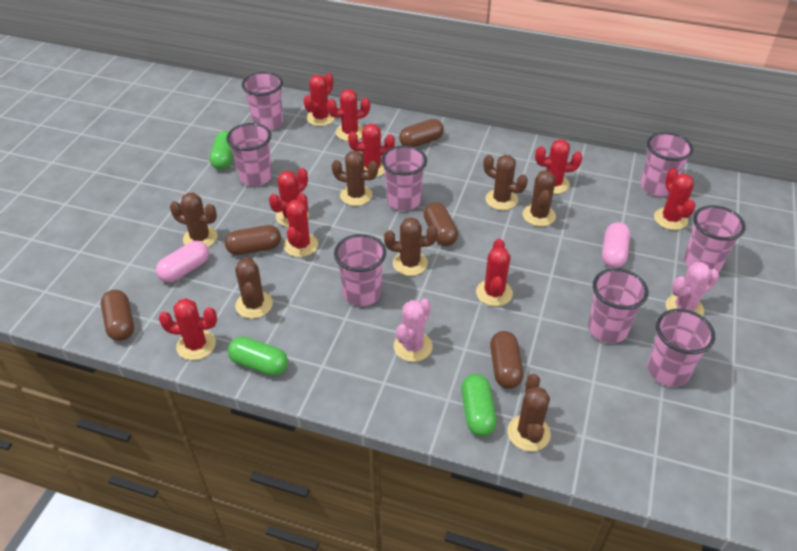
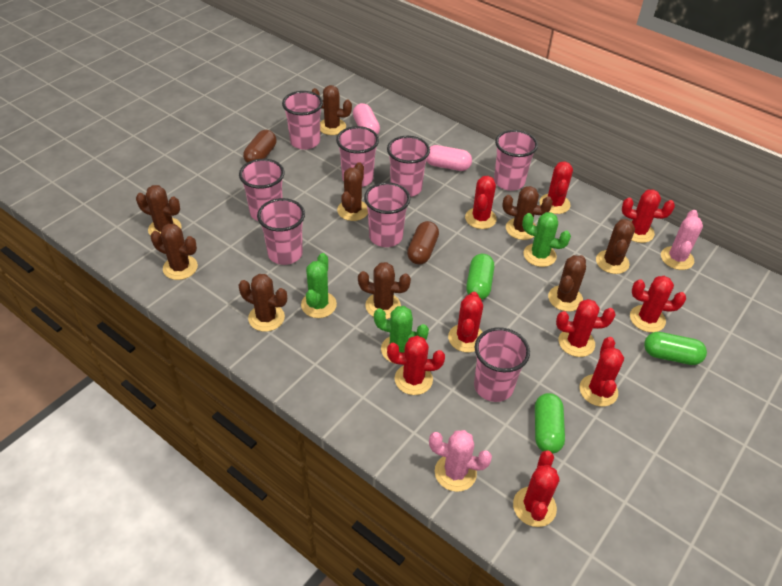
brown cactus: [170,193,218,247] [235,257,273,319] [332,151,378,206] [384,217,438,276] [483,155,528,210] [507,374,551,452] [522,170,556,227] = 7 -> [136,185,182,236] [151,224,198,280] [238,274,287,332] [311,85,352,135] [337,162,368,221] [358,262,411,319] [502,186,553,240] [548,255,586,312] [596,219,635,274] = 9
brown capsule: [101,290,134,341] [225,225,281,255] [399,119,444,147] [424,202,458,246] [490,331,523,389] = 5 -> [243,130,277,163] [407,221,439,264] = 2
green cactus: none = 0 -> [301,253,337,318] [374,306,429,364] [522,212,571,267] = 3

